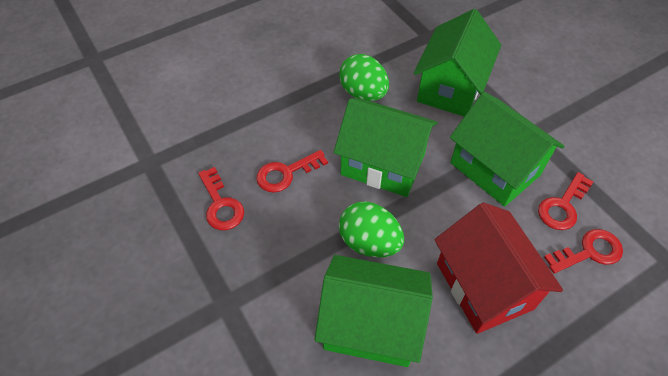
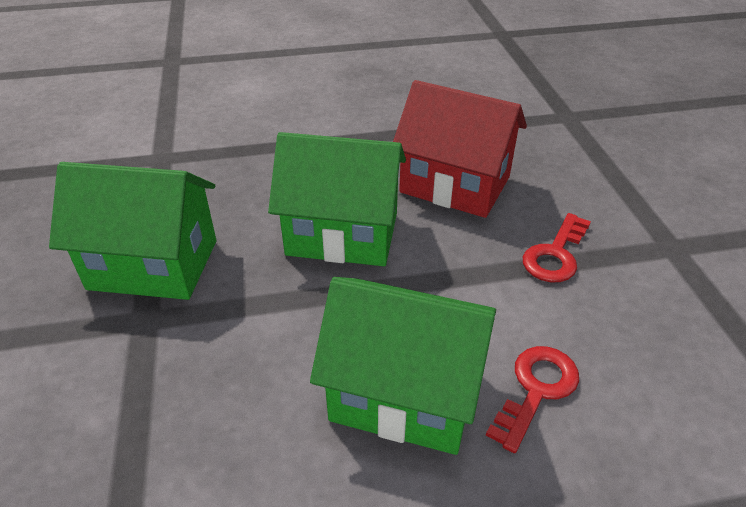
green egg: [339,54,389,101] [339,202,404,257] = 2 -> none = 0
green house: [315,255,433,367] [334,98,438,197] [414,9,501,117] [450,92,565,207] = 4 -> [49,162,216,300] [268,132,406,266] [310,277,496,455] = 3
red key: [198,167,244,230] [256,150,328,193] [538,172,594,230] [544,229,623,273] = 4 -> [486,346,579,453] [523,213,591,282] = 2

